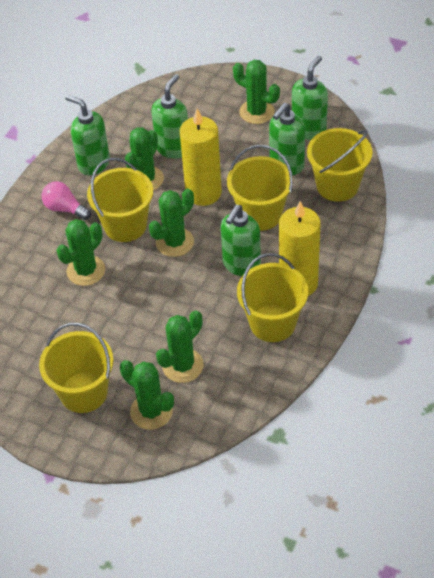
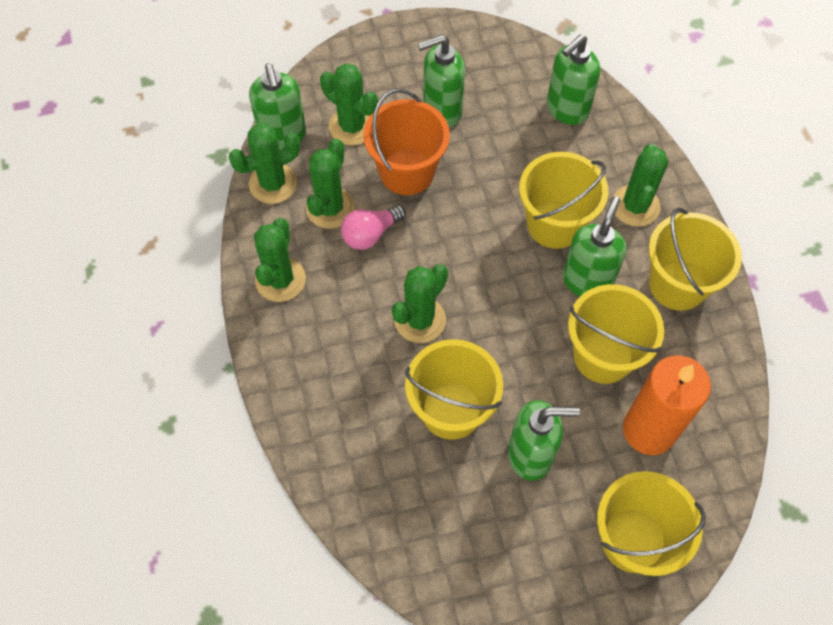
orange bucket: none = 0 -> [363,89,450,195] = 1
orange candle: none = 0 -> [623,356,711,455] = 1
yellow candle: [180,109,222,206] [279,201,321,296] = 2 -> none = 0

